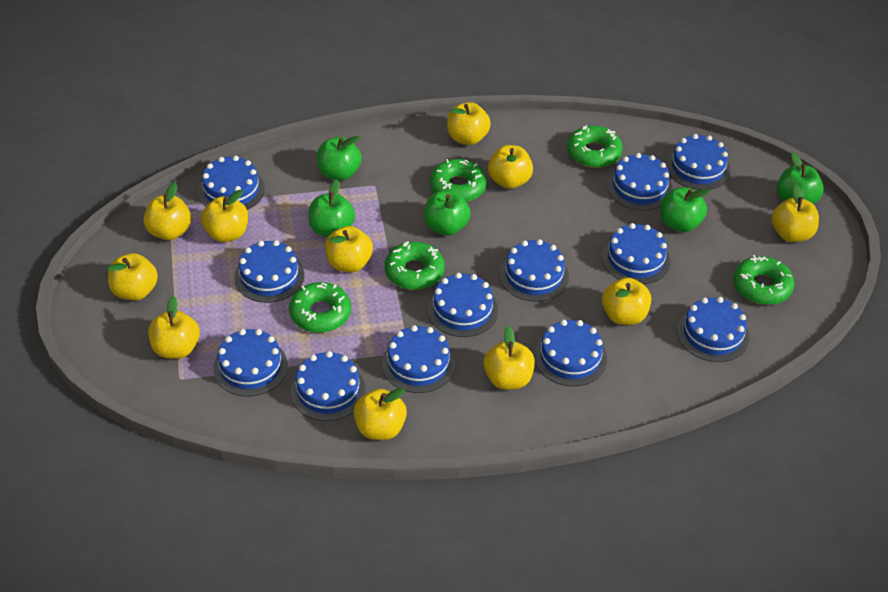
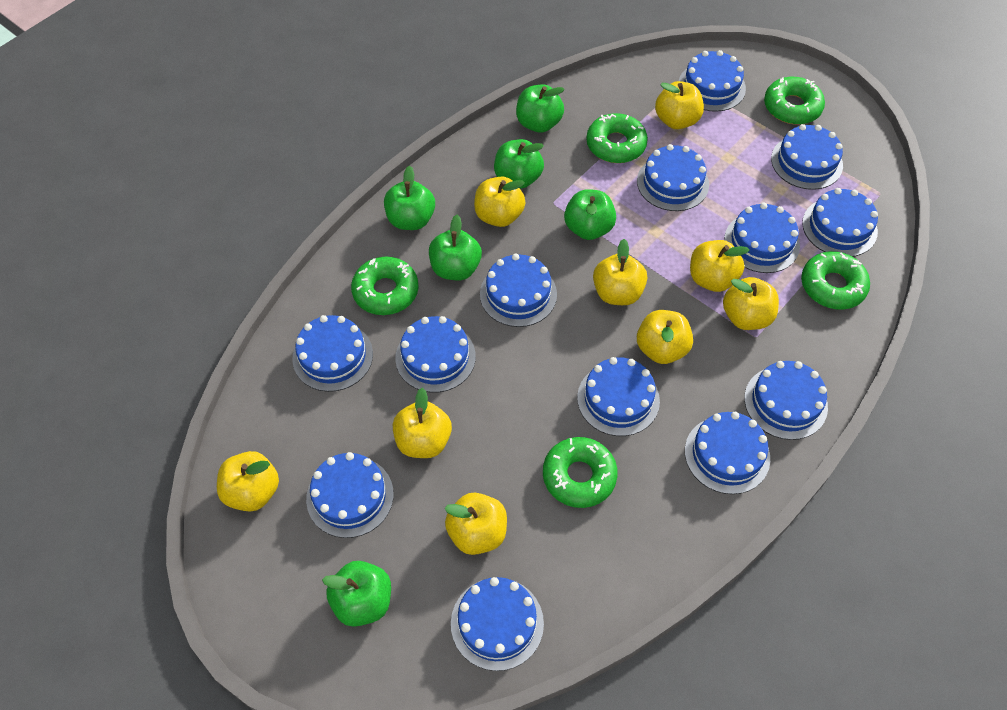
blue cake: [198,156,265,210] [213,329,288,397] [234,240,305,303] [290,351,366,421] [382,325,455,393] [427,273,498,337] [500,239,569,302] [534,320,607,386] [602,223,671,284] [607,153,673,210] [666,134,731,190] [677,297,749,362] = 12 -> [292,315,373,392] [306,452,394,538] [395,316,476,393] [451,577,544,671] [480,253,557,327] [577,357,660,436] [637,144,709,211] [679,50,746,112] [685,412,770,494] [724,203,800,273] [744,361,828,440] [771,124,843,190] [802,188,878,257] = 13
green apple: [309,180,355,237] [317,136,362,181] [424,190,471,235] [661,187,710,232] [777,153,824,204] = 5 -> [322,561,391,627] [384,166,435,230] [429,215,482,280] [494,139,544,189] [516,84,565,133] [564,189,616,240] = 6
yellow apple: [107,253,158,301] [143,182,191,240] [148,296,200,359] [201,190,248,242] [325,226,373,272] [353,388,407,440] [447,102,491,145] [484,326,535,390] [488,145,533,189] [602,277,651,325] [771,184,819,242] = 11 -> [217,451,279,512] [393,388,452,458] [445,493,507,555] [474,177,526,227] [593,239,647,305] [637,310,693,364] [655,81,704,129] [690,240,750,292] [723,277,779,330] = 9

